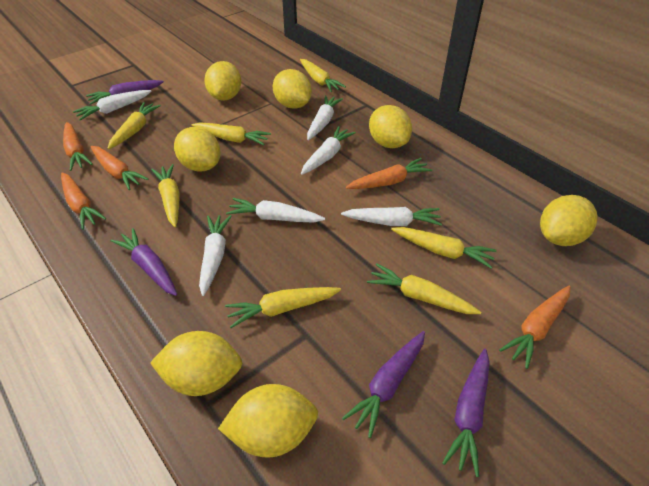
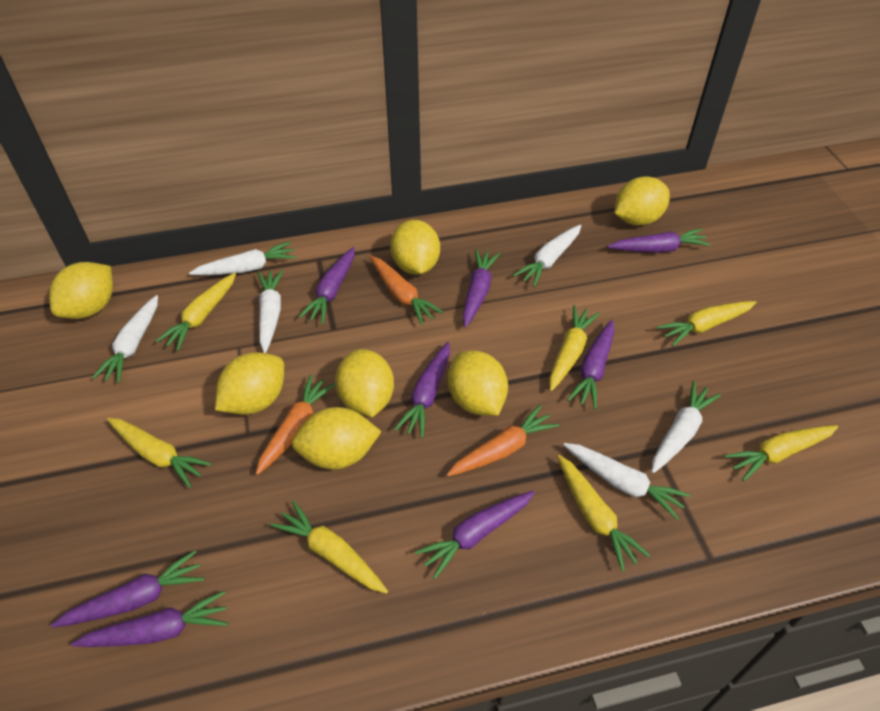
orange carrot: [61,172,107,230] [63,122,93,171] [91,146,148,190] [346,158,432,189] [499,286,571,369] = 5 -> [256,375,335,475] [370,256,443,325] [447,405,559,476] = 3
purple carrot: [86,80,164,105] [110,228,178,296] [342,331,425,438] [442,349,490,477] = 4 -> [51,550,204,628] [71,591,228,647] [299,247,355,324] [394,342,450,438] [415,491,535,579] [462,249,500,327] [567,320,615,409] [607,228,711,253] = 8

